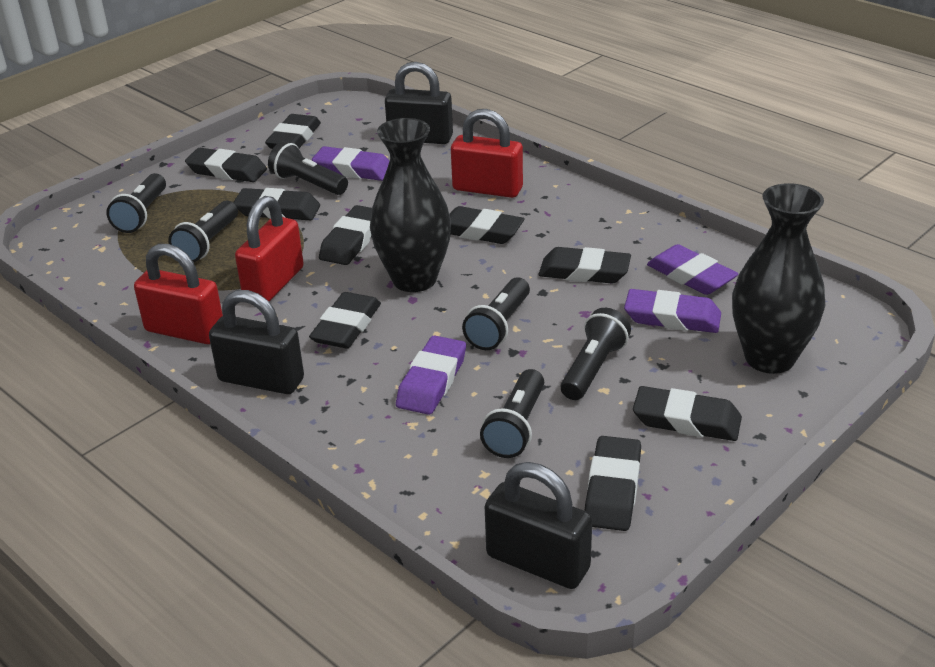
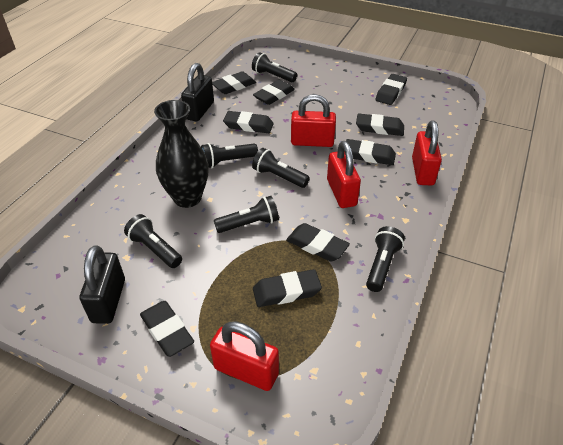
black padlock: [209,290,304,394] [385,62,453,144] [485,462,592,589] = 3 -> [80,245,125,324] [181,63,214,121] = 2
black vase: [370,118,451,292] [732,183,825,374] = 2 -> [154,100,209,208] = 1
purple eraser: [312,146,389,181] [396,336,466,415] [624,289,721,333] [647,244,738,295] = 4 -> none = 0
red padlock: [134,244,223,344] [235,196,304,301] [451,109,523,198] = 3 -> [210,321,279,391] [291,94,336,147] [327,141,361,208] [412,121,442,185] = 4

